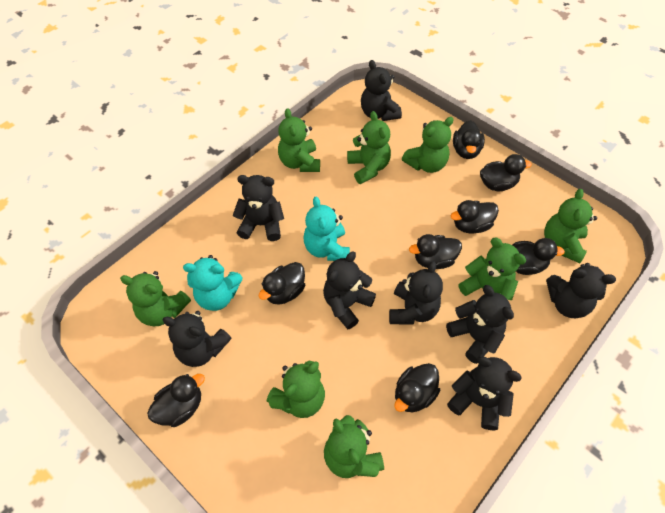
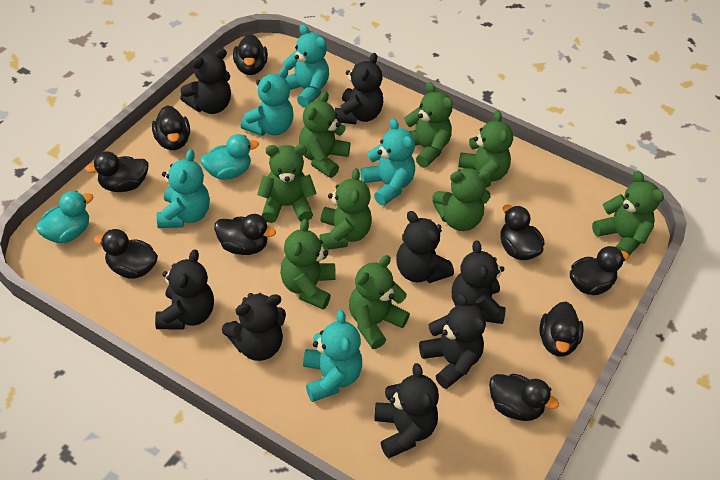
black duck: [147,374,205,427] [259,262,305,305] [395,363,440,412] [409,234,462,269] [451,200,499,233] [453,120,485,159] [480,154,532,191] [512,238,565,275] = 8 -> [85,151,149,192] [94,229,158,279] [152,105,190,150] [214,214,276,255] [233,34,268,75] [489,374,559,421] [500,204,545,260] [539,302,584,357] [570,246,629,295] = 9
green teddy bear: [120,271,191,326] [267,361,325,418] [278,108,320,172] [324,415,384,478] [347,111,391,184] [402,117,454,173] [458,238,526,300] [544,189,597,263] = 8 -> [257,144,317,223] [280,219,336,310] [299,91,351,178] [319,168,372,250] [349,255,410,349] [404,82,453,168] [433,168,492,231] [458,111,513,187] [592,171,664,255] = 9
turquoise duck: none = 0 -> [36,191,93,243] [200,134,259,180] = 2
turquoise teddy bear: [183,255,243,311] [304,197,350,261] = 2 -> [157,149,210,228] [241,67,294,136] [283,24,329,108] [303,310,362,402] [360,118,415,206] = 5

